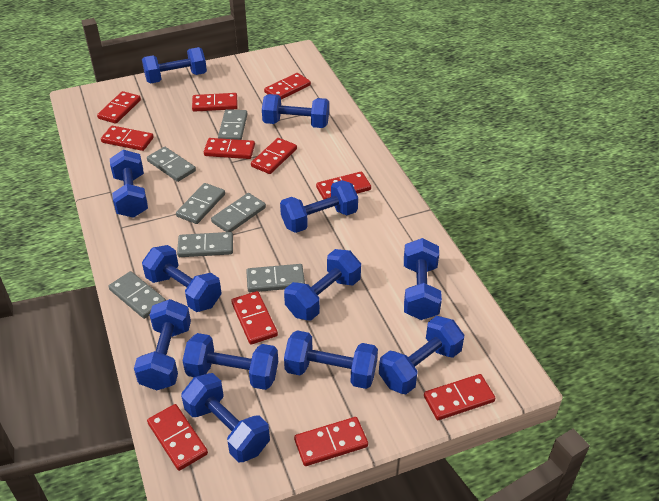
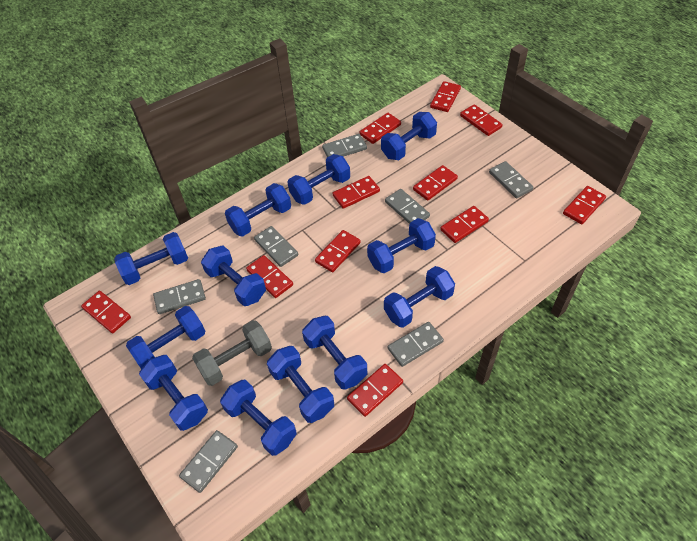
grey dumbbell: none = 0 -> [192,320,272,386] = 1

